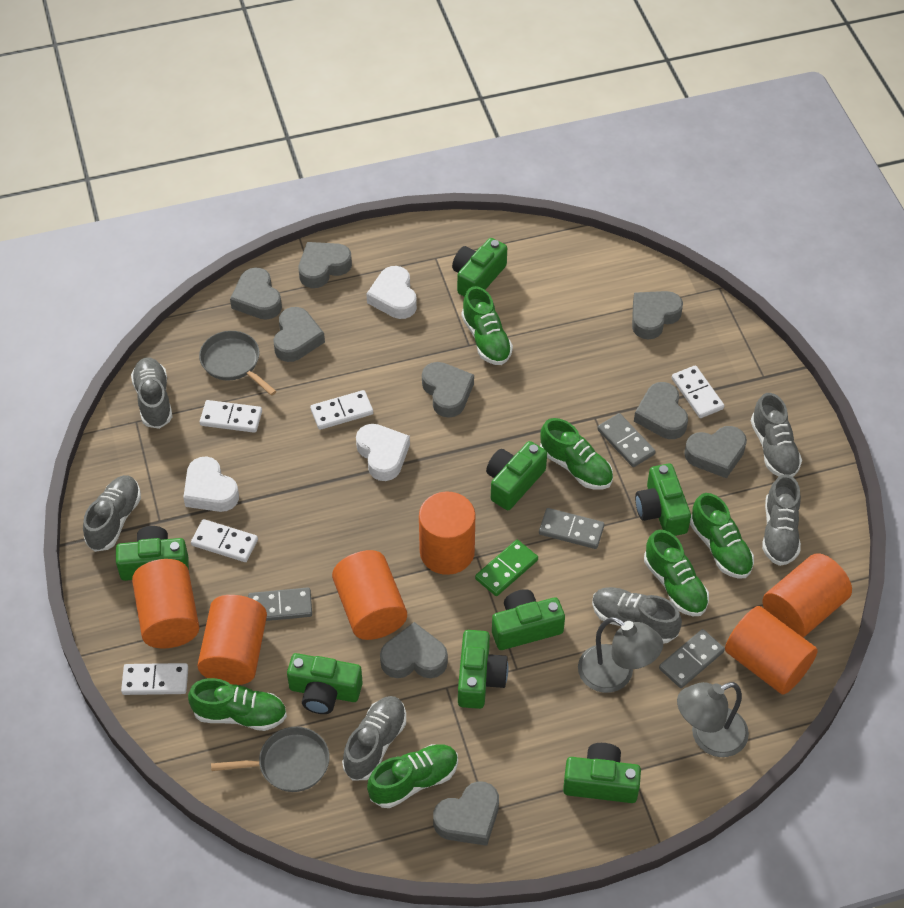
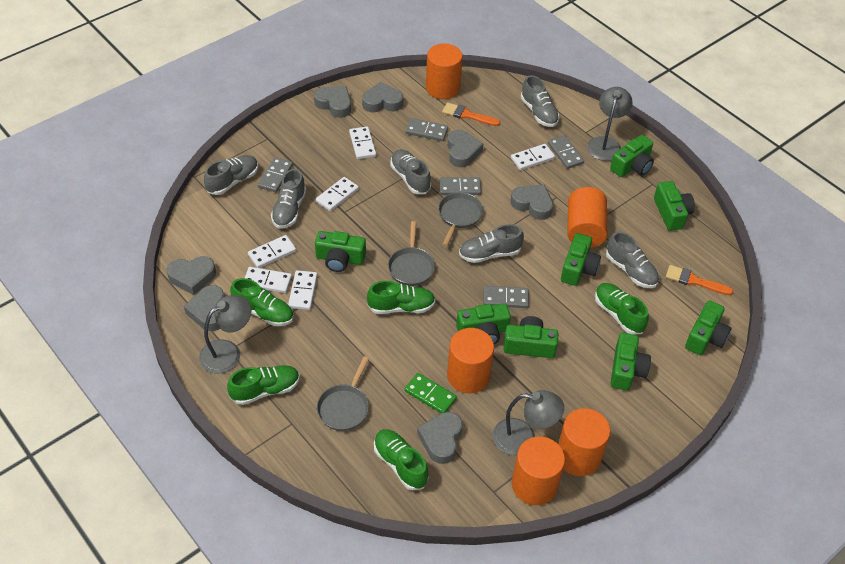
green shoe: [188,678,287,731] [367,744,458,808] [461,286,513,365] [540,418,613,490] [644,530,709,616] [690,493,754,579] = 6 -> [227,365,300,405] [230,278,294,326] [367,281,436,314] [374,429,429,490] [595,283,649,335] = 5
grey domino: [248,587,312,621] [539,508,604,549] [597,413,656,467] [659,629,725,688] = 4 -> [258,157,293,193] [406,118,448,141] [439,177,482,195] [483,286,529,308] [548,135,584,169] = 5
grey heart: [230,267,282,320] [274,307,325,362] [299,242,352,288] [380,622,448,678] [422,362,474,418] [433,781,499,846] [632,291,683,339] [634,382,688,439] [684,426,747,478] = 9 -> [166,256,216,295] [184,285,225,331] [314,86,351,118] [362,82,403,113] [417,412,463,464] [447,130,483,167] [511,185,553,220] = 7
grey lamp: [578,617,663,693] [677,682,749,757] = 2 -> [199,295,251,373] [493,390,564,455] [587,87,633,161] = 3
grey pan: [199,331,277,396] [211,727,329,792] = 2 -> [317,356,369,431] [388,221,435,286] [438,192,483,246] = 3
orange brush: none = 0 -> [442,102,500,126] [666,265,733,295] = 2
orange cylinder: [132,559,200,648] [197,595,267,685] [332,550,407,640] [419,492,475,575] [725,606,818,695] [763,553,852,638] = 6 -> [426,43,463,99] [447,328,494,393] [512,437,565,505] [558,408,610,476] [567,187,607,248] = 5
white domino: [121,663,188,695] [191,519,258,562] [200,400,262,433] [310,390,373,430] [672,365,724,418] = 5 -> [245,267,292,293] [248,235,296,268] [288,270,318,310] [316,177,359,211] [349,127,376,159] [511,144,555,170] = 6
white heart: [183,456,239,512] [356,424,410,481] [366,266,417,319] = 3 -> none = 0

